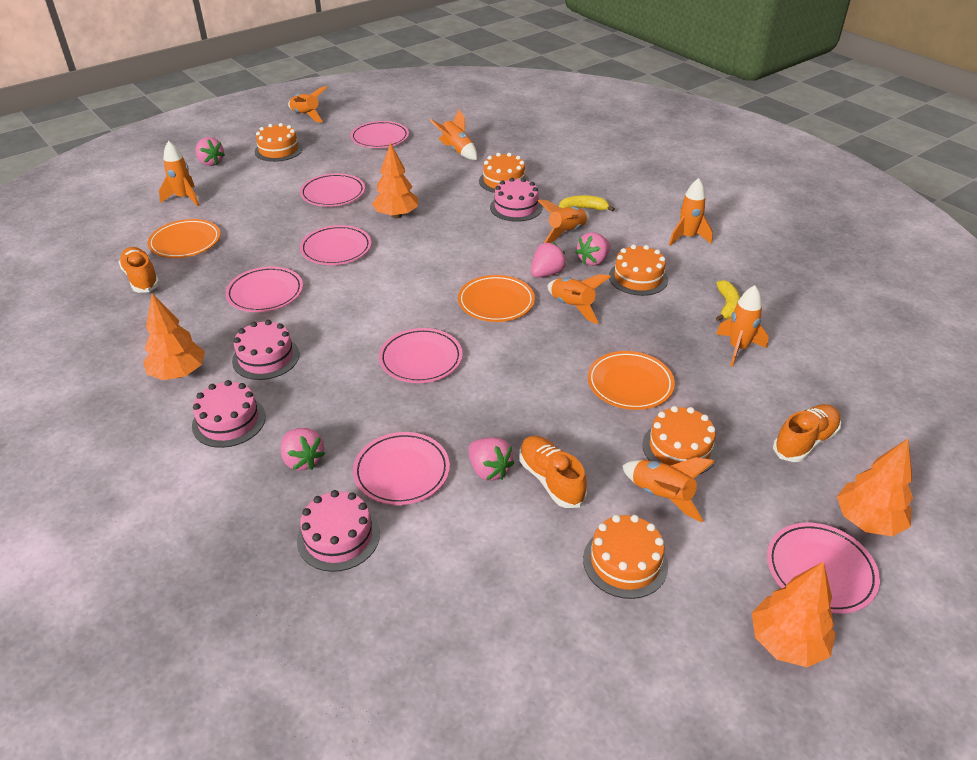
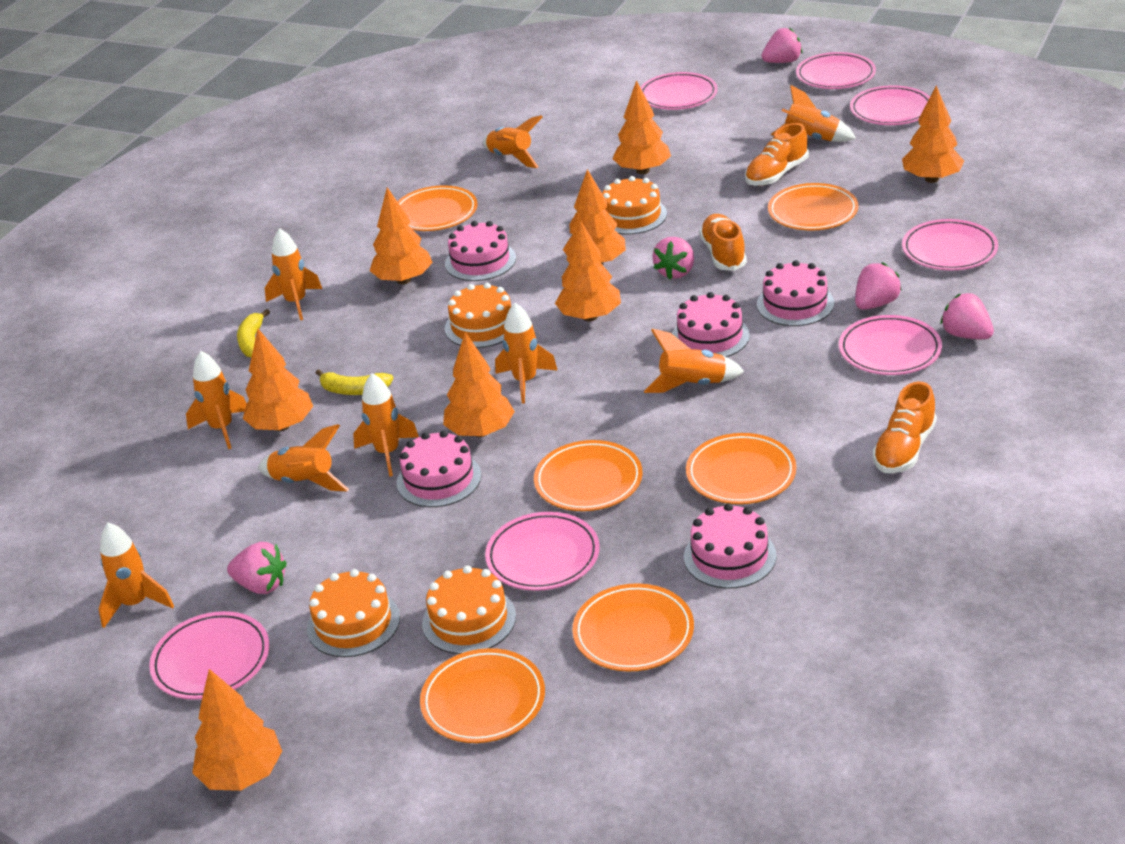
orange cake: [254,123,303,162] [479,153,529,193] [583,515,668,599] [609,244,668,296] [642,406,718,474] = 5 -> [307,569,400,657] [422,566,516,654] [445,283,511,348] [602,176,667,234] = 4
orange plate: [148,219,220,258] [458,275,535,322] [587,351,675,410] = 3 -> [397,185,477,231] [420,648,545,743] [534,440,643,511] [572,583,694,671] [686,433,796,504] [768,183,858,231] = 6
orange rocket: [159,141,199,206] [288,86,327,123] [430,109,477,160] [538,200,590,243] [548,274,611,324] [622,457,715,523] [669,178,713,246] [716,285,769,367] = 8 -> [99,523,174,628] [186,351,247,449] [258,424,349,491] [265,228,322,320] [353,373,419,477] [483,115,543,168] [495,303,558,404] [644,328,744,393] [771,85,856,142] = 9
orange tree: [143,293,205,380] [372,142,418,219] [752,562,836,667] [837,439,913,536] = 4 -> [192,669,282,791] [243,329,313,431] [370,187,433,284] [443,332,515,437] [555,220,621,321] [563,169,626,265] [612,80,671,174] [902,85,964,183] = 8
pink cake: [192,380,266,448] [232,320,299,380] [297,490,380,572] [490,178,542,222] = 4 -> [397,430,481,507] [445,221,516,281] [672,292,750,357] [684,503,776,589] [757,260,834,326] = 5

